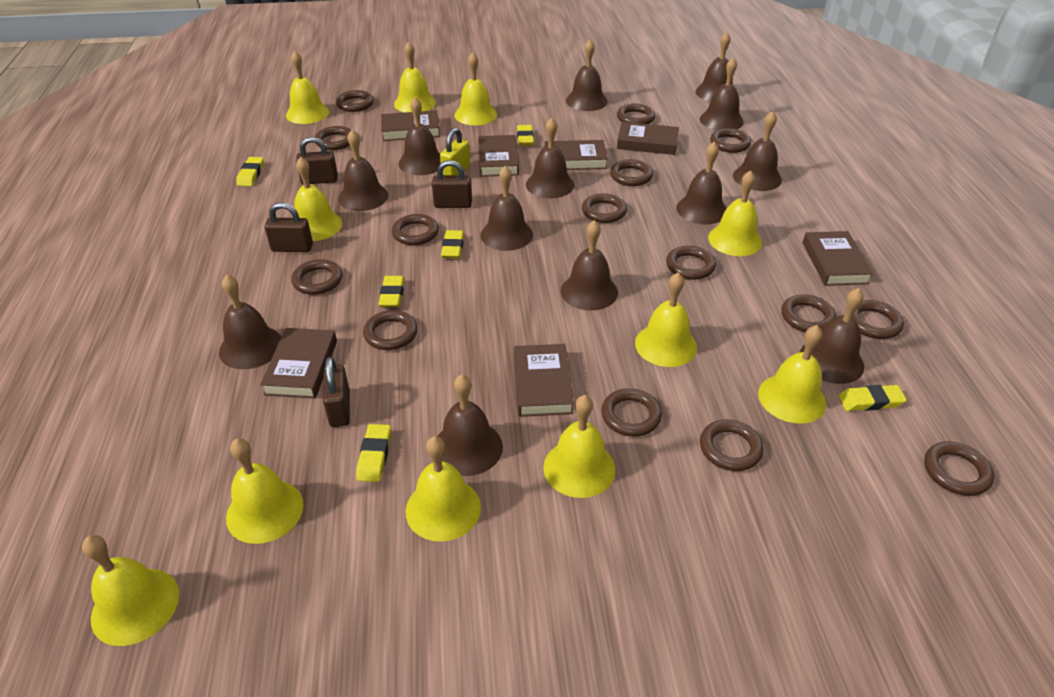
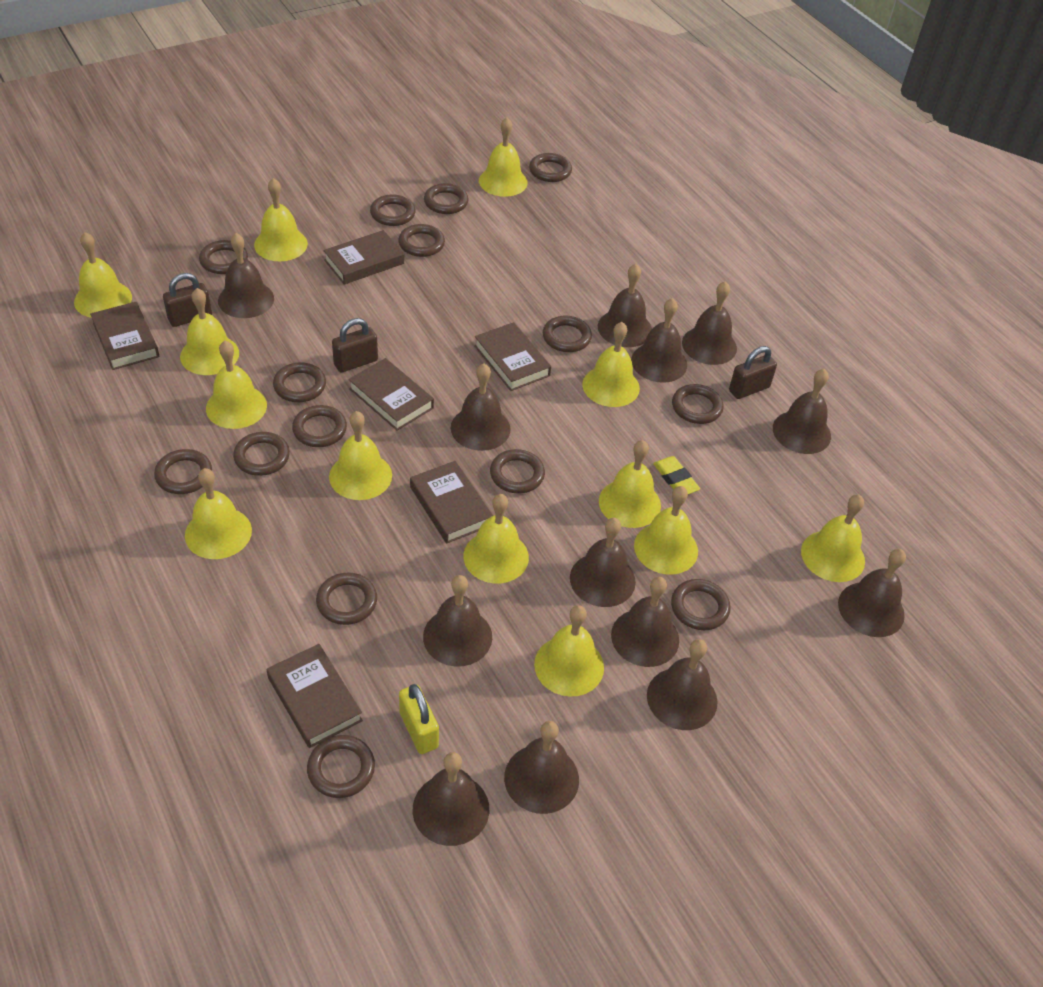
brown book: [260,328,337,399] [381,110,440,141] [478,135,519,177] [514,344,574,417] [545,140,608,170] [617,122,679,155] [803,231,873,286] = 7 -> [90,302,159,370] [267,644,363,748] [323,230,404,285] [348,358,434,431] [410,461,493,543] [474,322,551,391] = 6
brown padlock: [264,202,313,252] [296,137,338,184] [323,357,350,427] [432,160,472,208] = 4 -> [163,273,212,327] [332,318,378,373] [729,346,777,399] = 3
yellow bell: [82,535,179,646] [226,438,304,544] [286,51,329,124] [294,157,342,241] [394,41,436,112] [405,436,481,542] [454,52,497,125] [543,395,615,498] [635,272,697,367] [708,170,762,256] [758,325,826,424] = 11 -> [74,232,132,318] [180,288,239,375] [185,468,252,559] [206,341,267,429] [254,178,308,261] [329,411,392,500] [463,494,529,583] [479,117,528,197] [534,605,604,697] [583,322,640,407] [599,440,661,528] [634,486,698,575] [801,494,865,582] = 13
yellow eraser: [237,157,264,186] [356,424,391,482] [379,276,405,307] [441,230,464,258] [517,125,534,146] [838,385,907,411] = 6 -> [653,456,700,494] = 1

